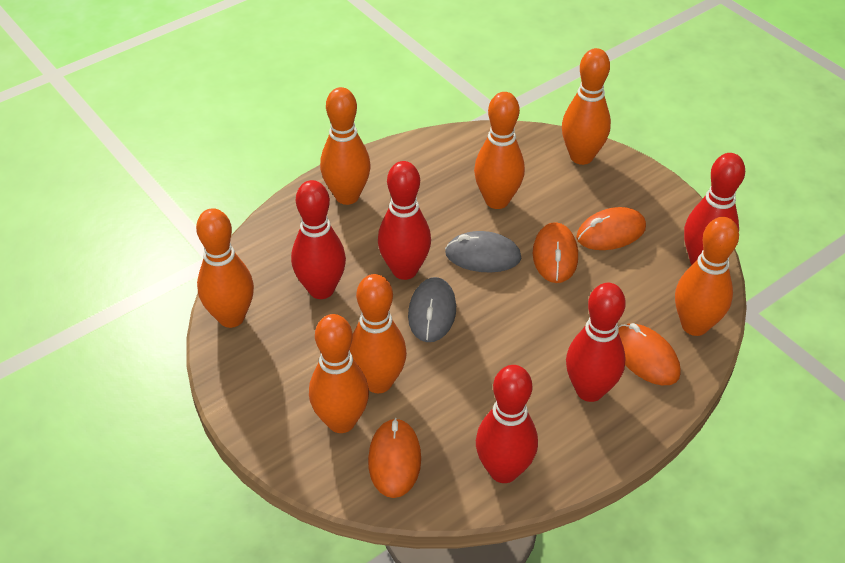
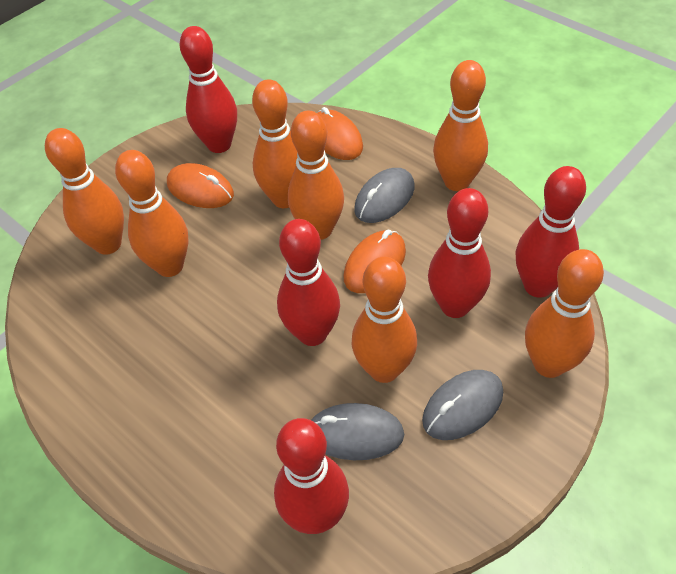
grey mouse: [408,277,456,342] [445,231,521,272] = 2 -> [311,403,404,460] [354,168,415,223] [422,370,503,440] = 3
orange mouse: [368,418,421,498] [533,222,578,283] [576,207,646,250] [618,323,681,385] = 4 -> [167,163,234,208] [317,107,363,160] [344,230,406,293] = 3

